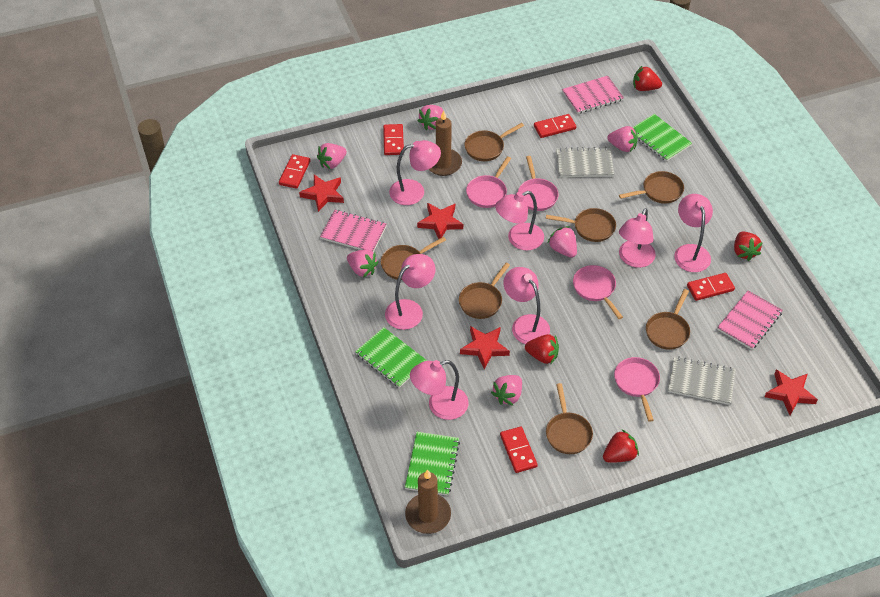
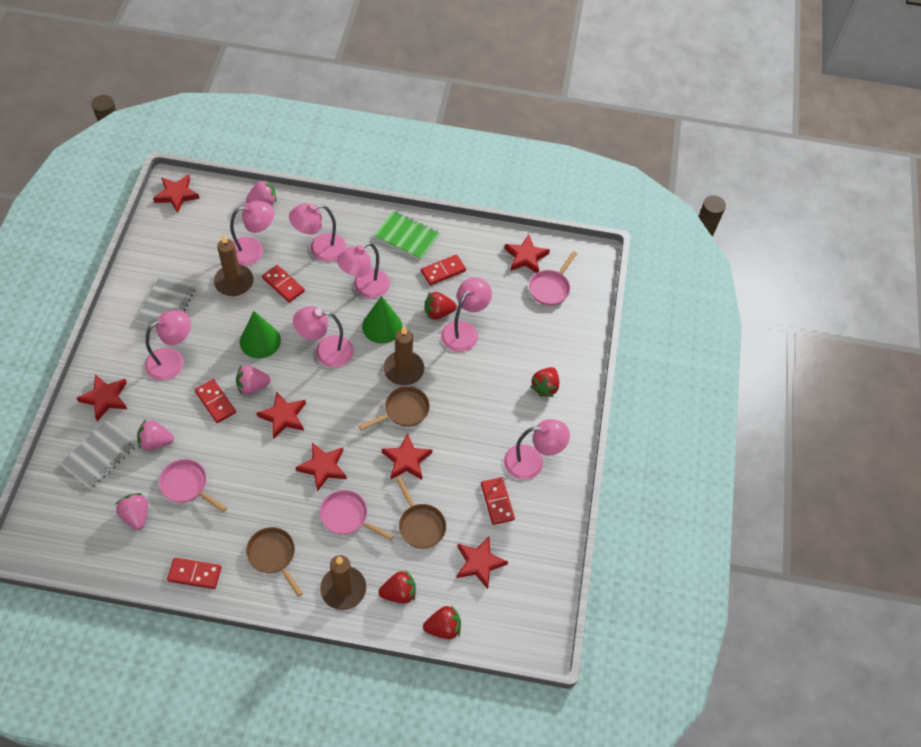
brown candle: [405,469,451,534] [428,110,462,176] = 2 -> [214,234,254,296] [320,555,366,610] [383,326,424,385] = 3
brown pan: [381,237,446,280] [459,263,510,319] [464,123,524,161] [546,208,616,242] [546,383,593,454] [619,171,684,204] [646,289,690,350] = 7 -> [246,527,303,597] [359,386,430,430] [396,476,446,549] = 3
green cone: none = 0 -> [240,311,281,359] [362,296,402,344] = 2
green notebook: [355,327,427,388] [405,432,460,496] [632,114,692,162] = 3 -> [374,211,440,260] = 1
pink notebook: [320,210,387,252] [562,76,624,114] [717,291,783,350] = 3 -> none = 0
pink pan: [466,156,511,208] [518,156,559,211] [573,265,623,319] [614,357,660,422] = 4 -> [159,459,227,512] [320,490,394,540] [529,251,577,306] = 3
pink strawberry: [317,143,347,169] [347,249,378,277] [418,105,443,130] [491,375,522,406] [548,226,577,258] [607,126,638,152] = 6 -> [116,493,148,530] [137,419,174,450] [236,365,271,395] [246,179,276,205] = 4
red star: [299,175,344,212] [417,203,463,239] [460,326,510,369] [765,369,818,415] = 4 -> [77,374,127,421] [153,175,200,213] [256,391,306,439] [296,443,347,492] [382,433,432,480] [457,536,508,589] [504,234,550,273] = 7

